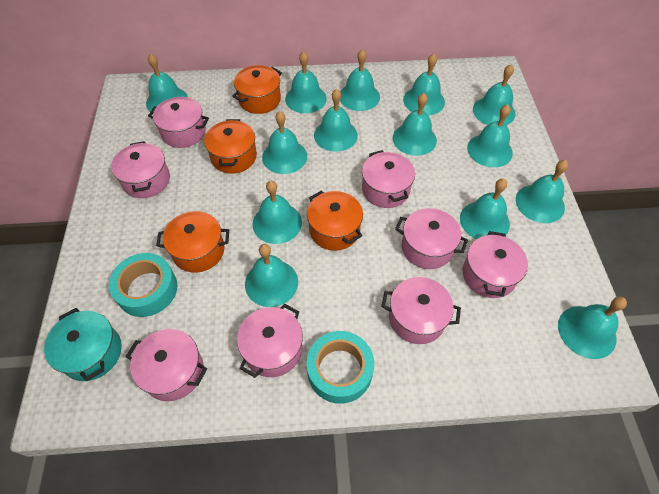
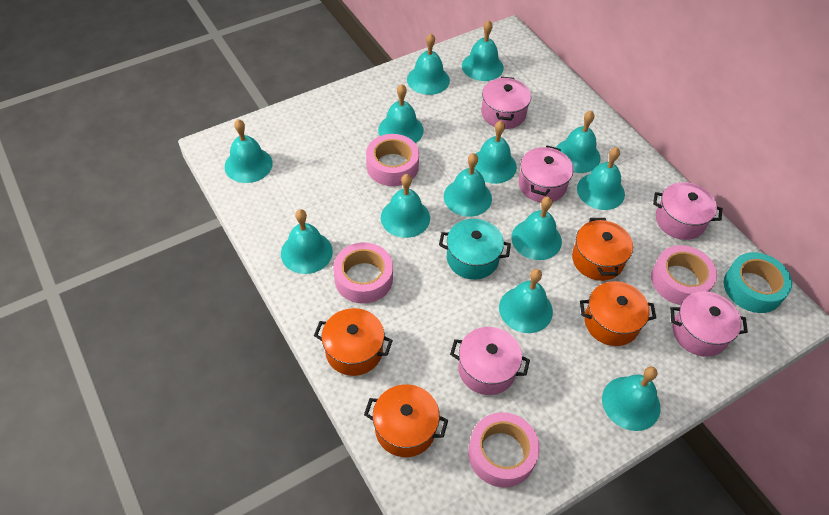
pink pot: [111,141,170,198] [126,329,207,401] [148,97,209,148] [237,304,303,378] [362,150,415,208] [381,277,461,344] [395,208,468,269] [463,231,528,298] = 8 -> [450,327,530,395] [481,77,531,129] [518,146,574,203] [653,182,722,240] [670,291,748,357] = 5
pink tape: none = 0 -> [333,242,393,304] [366,134,419,186] [468,412,540,488] [651,245,717,305] = 4
turquoise bell: [146,54,188,112] [245,244,298,307] [252,181,302,244] [262,111,307,174] [285,51,327,113] [314,89,358,152] [340,49,380,111] [393,93,437,156] [403,53,445,115] [460,179,510,239] [467,104,513,167] [473,64,516,125] [516,160,568,223] [558,296,627,359] = 14 -> [225,119,273,183] [281,209,333,274] [378,84,424,143] [381,174,430,238] [407,33,450,95] [444,153,492,217] [462,20,504,81] [474,121,517,184] [499,269,553,333] [511,196,562,260] [556,111,601,173] [577,147,625,210] [602,367,661,431] = 13
turquoise tape: [109,253,177,317] [306,331,374,404] = 2 -> [724,252,792,313] = 1

